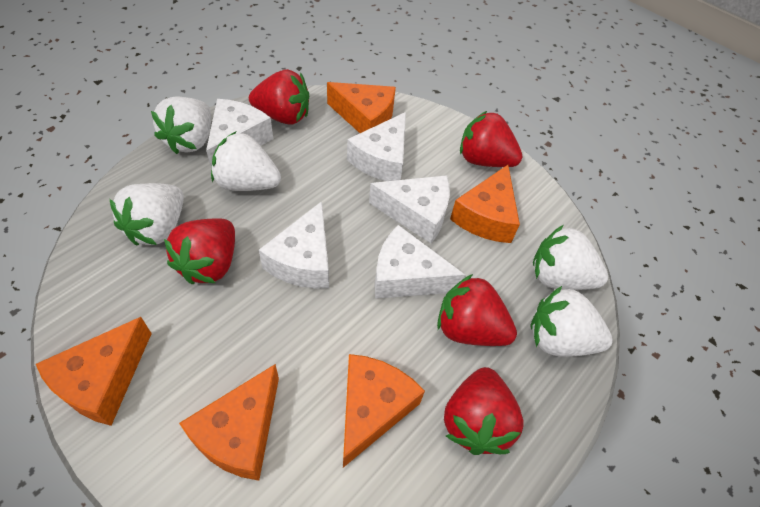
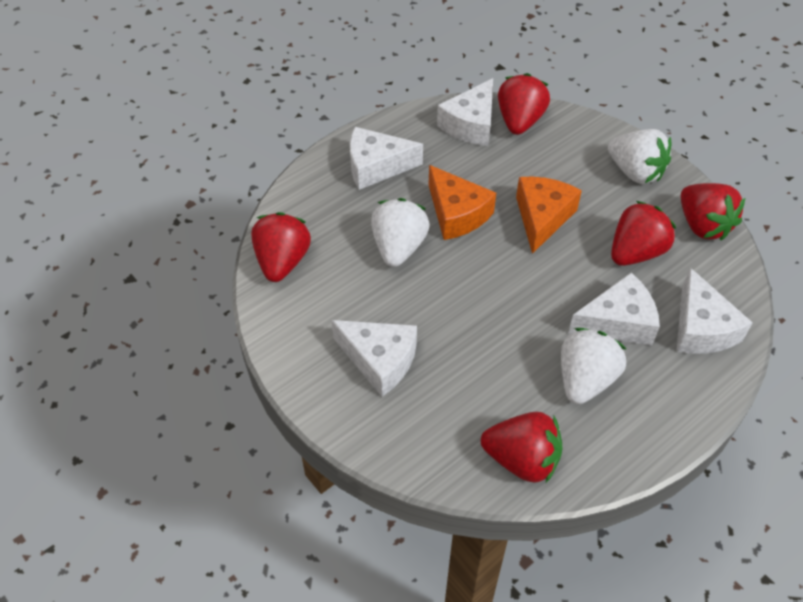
orange cheese: [36,317,152,426] [179,364,279,481] [327,82,396,133] [343,354,425,468] [450,165,520,243] = 5 -> [429,165,496,240] [516,177,582,254] = 2
white strawberry: [110,183,184,246] [151,97,211,154] [211,132,281,191] [530,286,613,357] [533,225,608,290] = 5 -> [371,198,430,267] [561,328,627,404] [608,129,671,184] = 3

